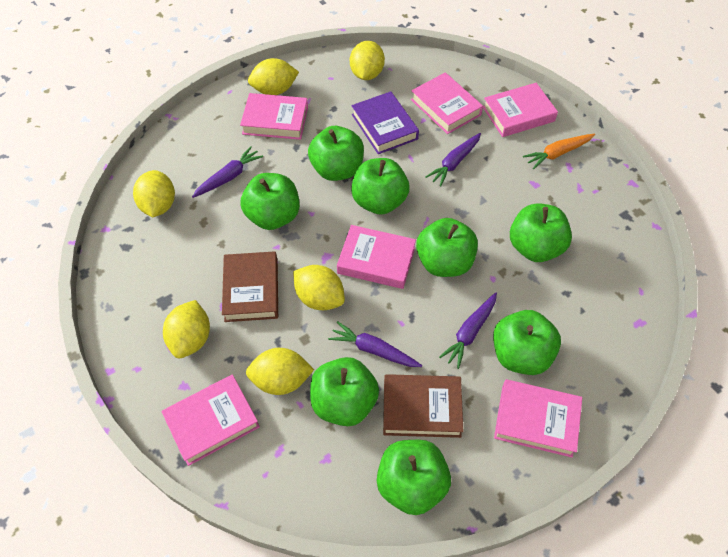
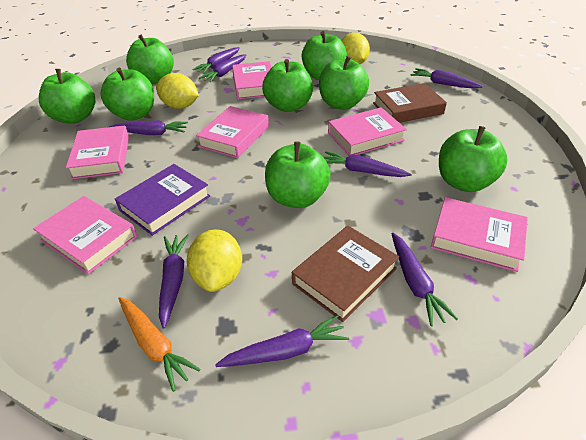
purple carrot: [192,146,263,198] [328,321,422,367] [425,133,481,187] [439,292,497,369] = 4 -> [109,120,188,135] [159,234,189,329] [192,47,240,74] [199,54,246,83] [215,315,349,367] [323,151,412,177] [391,233,458,326] [411,68,483,89] = 8
yellow lemon: [133,170,175,217] [163,300,210,358] [246,348,314,395] [248,58,299,95] [293,265,345,310] [350,41,385,80] = 6 -> [156,73,199,109] [187,229,242,292] [341,33,370,64] = 3

